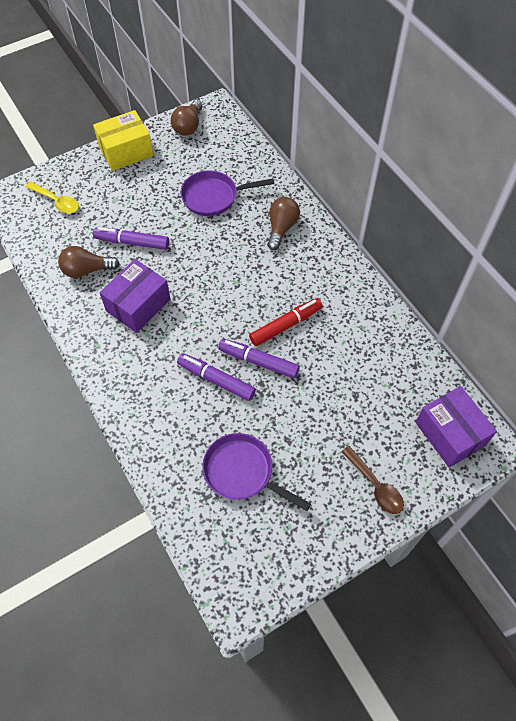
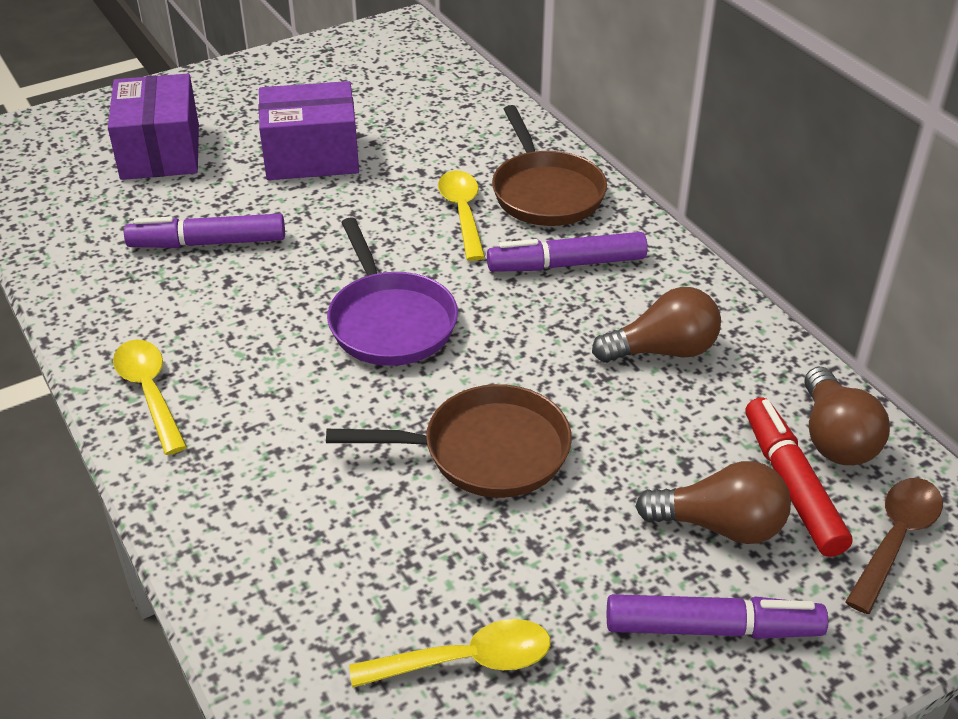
brown pan: none = 0 -> [326,384,572,498] [492,105,607,226] = 2
purple pan: [180,170,274,216] [202,433,311,511] = 2 -> [327,217,458,366] = 1
yellow box: [93,110,153,171] = 1 -> none = 0
yellow spoon: [25,181,79,214] = 1 -> [113,339,187,455] [349,619,551,688] [438,171,485,261] = 3

